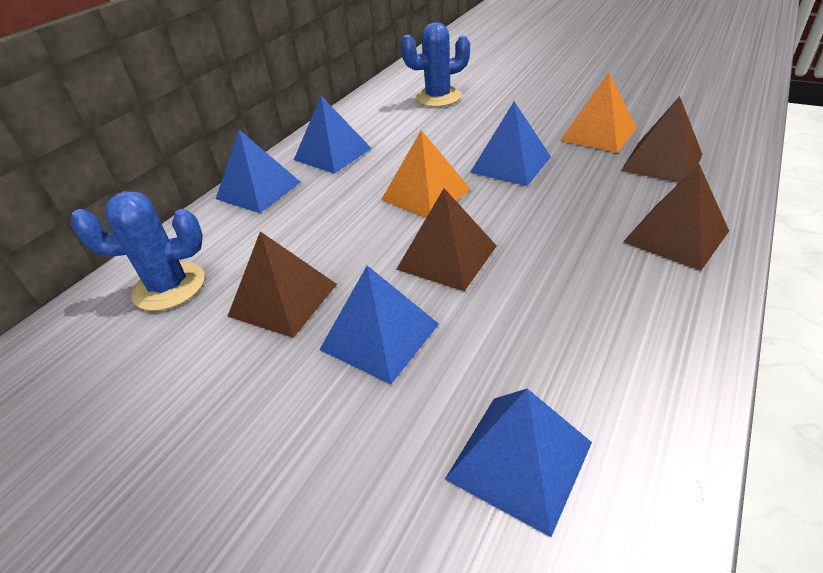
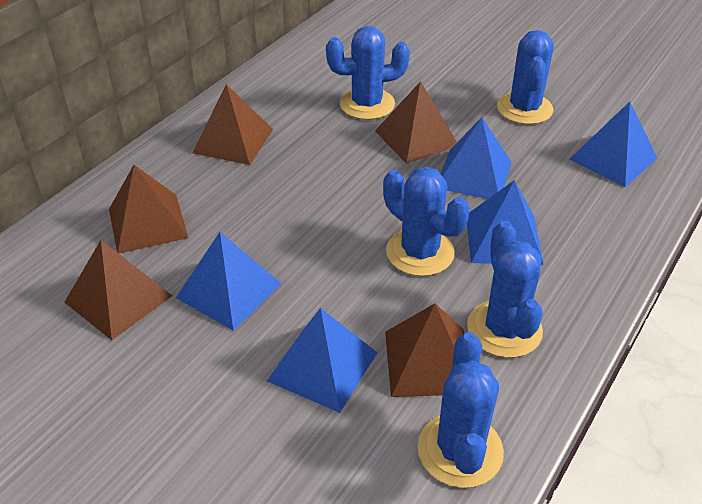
blue cactus: [70,191,205,311] [401,22,470,107] = 2 -> [326,26,410,120] [383,167,470,276] [417,332,504,488] [467,221,543,358] [497,30,554,124] = 5
brown pyramid: [227,231,337,338] [396,188,497,291] [621,96,703,183] [623,164,729,271] = 4 -> [64,240,173,340] [109,165,188,254] [193,84,273,165] [375,81,457,164] [385,304,464,397] = 5
orange pyramid: [381,130,471,218] [560,72,637,153] = 2 -> none = 0

